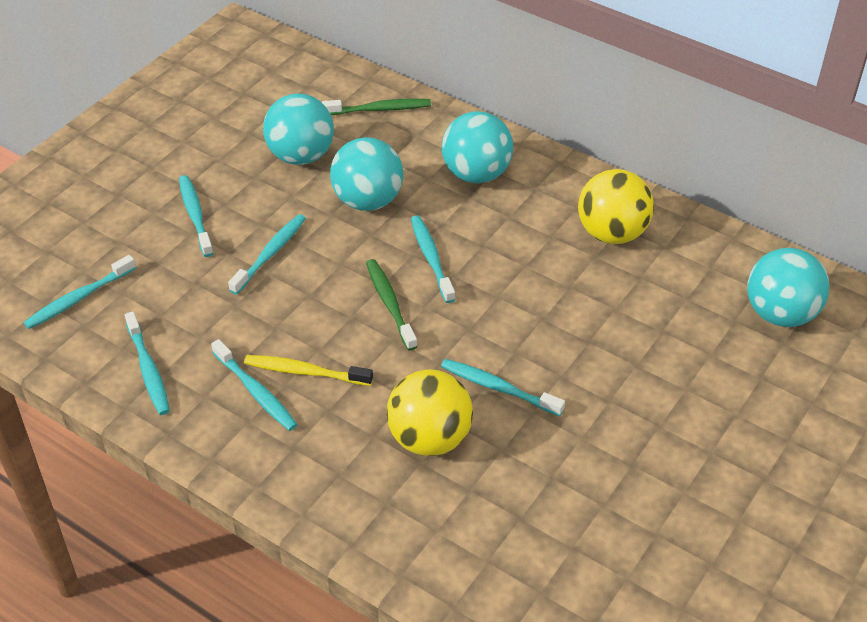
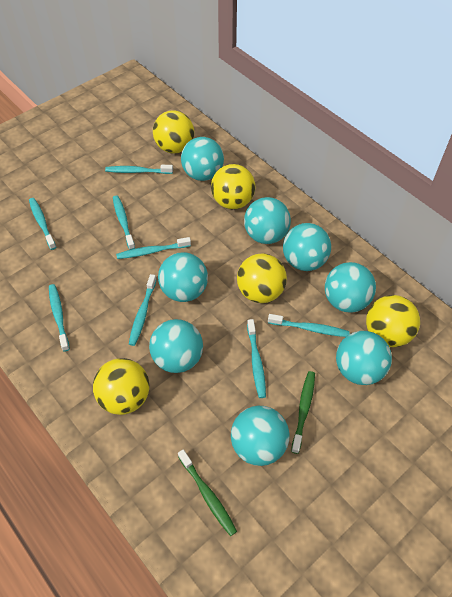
turquoise ball: [263,94,334,165] [330,137,403,211] [442,111,513,184] [747,248,829,327] = 4 -> [149,319,203,373] [158,252,208,302] [181,137,224,181] [231,406,289,466] [244,197,291,244] [283,223,331,271] [325,262,376,313] [336,331,392,385] = 8
turquoise toothbrush: [23,255,136,329] [125,311,170,415] [179,175,214,257] [211,339,298,431] [228,214,306,294] [411,215,455,303] [441,359,565,416] = 7 -> [29,198,56,250] [49,284,70,352] [105,165,173,174] [113,195,135,250] [116,237,191,259] [129,274,156,346] [247,319,266,398] [268,314,350,337] = 8
yellow ball: [386,370,473,456] [578,169,654,244] = 2 -> [93,358,150,415] [153,110,194,154] [211,164,255,209] [237,253,287,303] [366,295,420,347] = 5
yellow toothbrush: [244,355,373,386] = 1 -> none = 0

